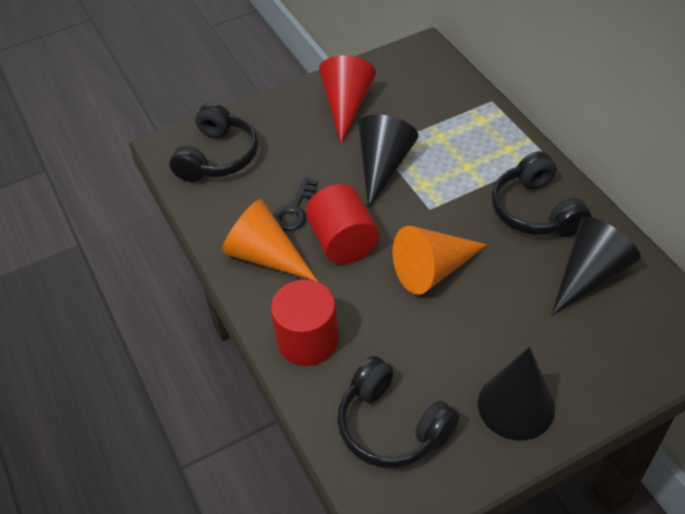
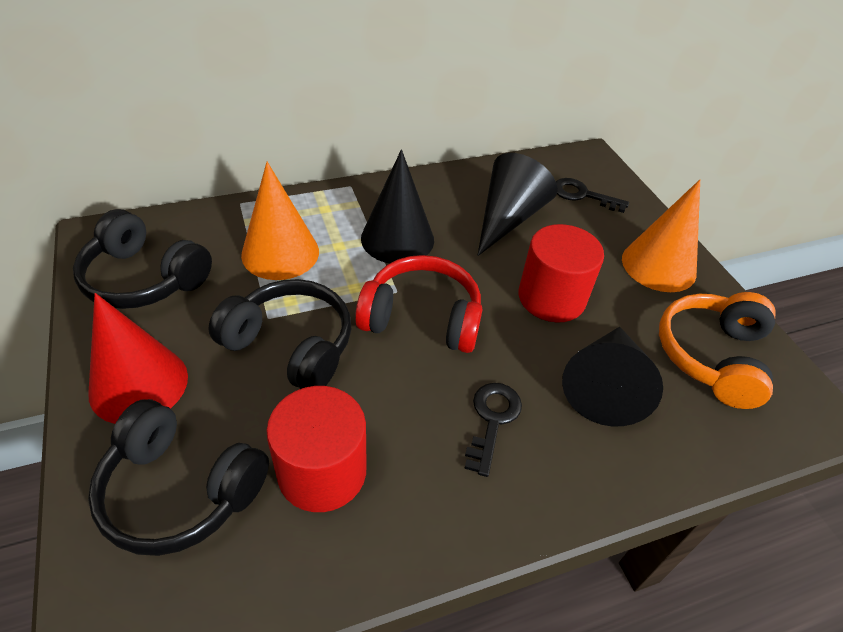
black key: [274,177,318,231] = 1 -> [464,383,522,477] [556,178,629,213] = 2
orange headphones: none = 0 -> [659,292,776,409] = 1
red headphones: none = 0 -> [355,255,482,353] = 1

